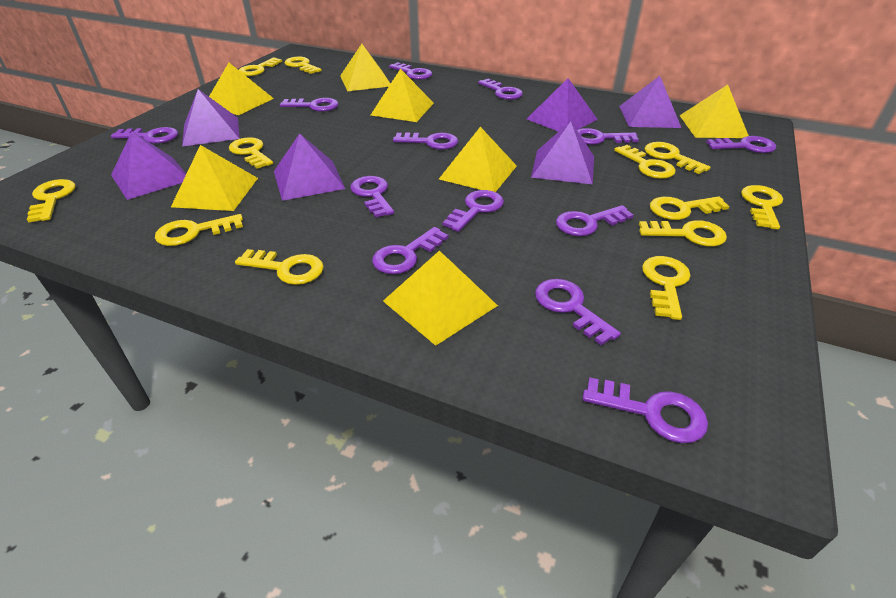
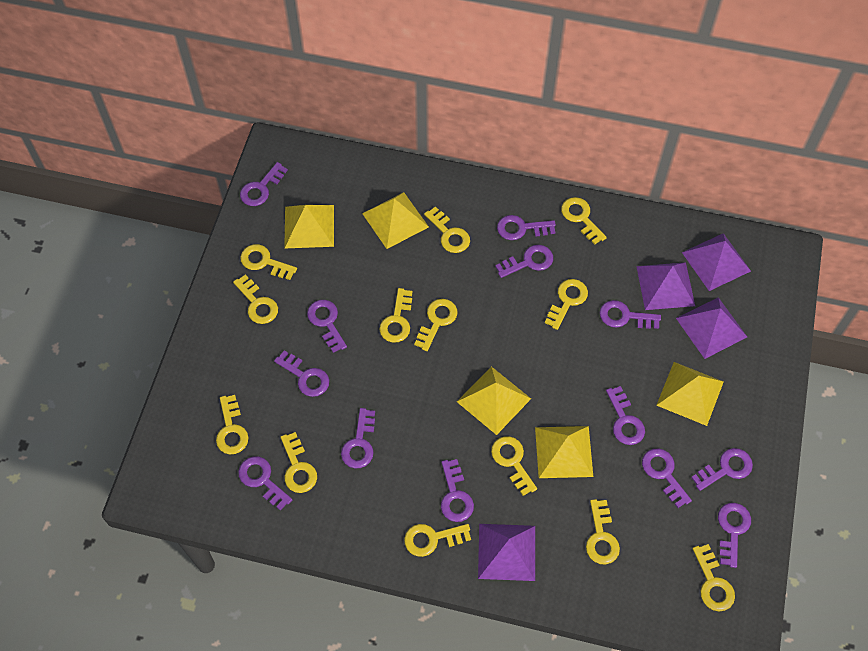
purple pyramid: [111,132,186,200] [182,89,240,147] [274,133,345,201] [527,78,598,132] [531,121,594,184] [619,76,681,128] = 6 -> [478,524,535,581] [636,262,695,310] [676,297,747,359] [682,233,751,291] = 4
yellow key: [27,179,76,222] [155,214,243,246] [229,137,273,169] [235,249,324,285] [239,57,282,76] [285,57,322,74] [614,145,676,179] [639,220,727,247] [642,256,690,320] [645,142,711,174] [650,196,730,220] [741,185,783,230] = 12 -> [216,395,249,454] [233,274,278,324] [240,244,297,280] [281,432,317,493] [379,288,412,343] [404,524,471,557] [414,299,457,351] [424,206,470,253] [491,436,537,496] [545,279,588,330] [561,197,607,245] [586,499,620,564] [693,544,735,612] = 13
yellow pyramid: [171,145,258,211] [209,63,274,115] [340,44,390,91] [371,69,434,122] [383,251,498,346] [439,127,517,192] [679,85,749,138] = 7 -> [284,205,334,249] [362,192,429,249] [457,366,531,435] [535,426,593,478] [656,362,724,426] = 5

